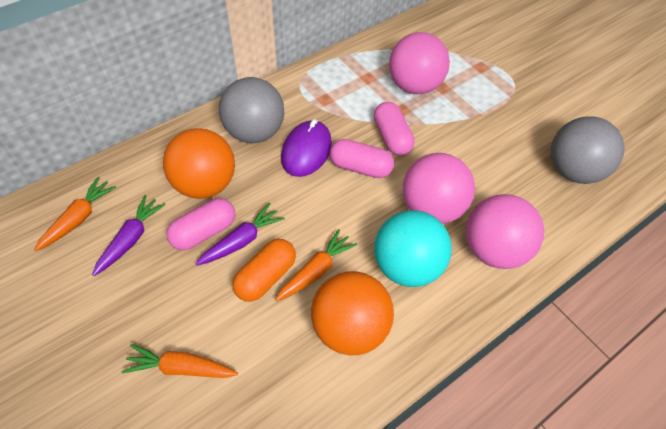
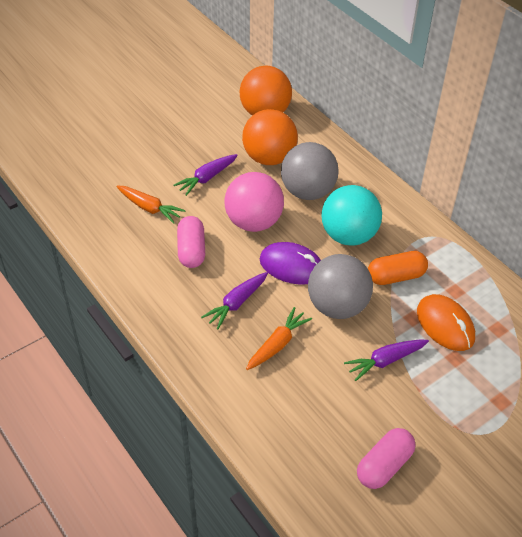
orange carrot: [34,177,116,252] [121,344,238,378] [275,229,357,301] = 3 -> [117,185,186,224] [246,307,312,370] = 2
orange mouse: none = 0 -> [417,294,475,351] = 1
pink ball: [389,32,450,94] [403,153,475,224] [466,194,544,269] = 3 -> [224,172,284,232] = 1
pink capsule: [166,198,235,250] [329,139,394,178] [374,102,414,156] = 3 -> [177,216,205,268] [357,428,416,489] = 2
purple carrot: [92,195,166,276] [196,203,285,266] = 2 -> [174,154,238,196] [201,272,268,329] [344,340,429,381] = 3

